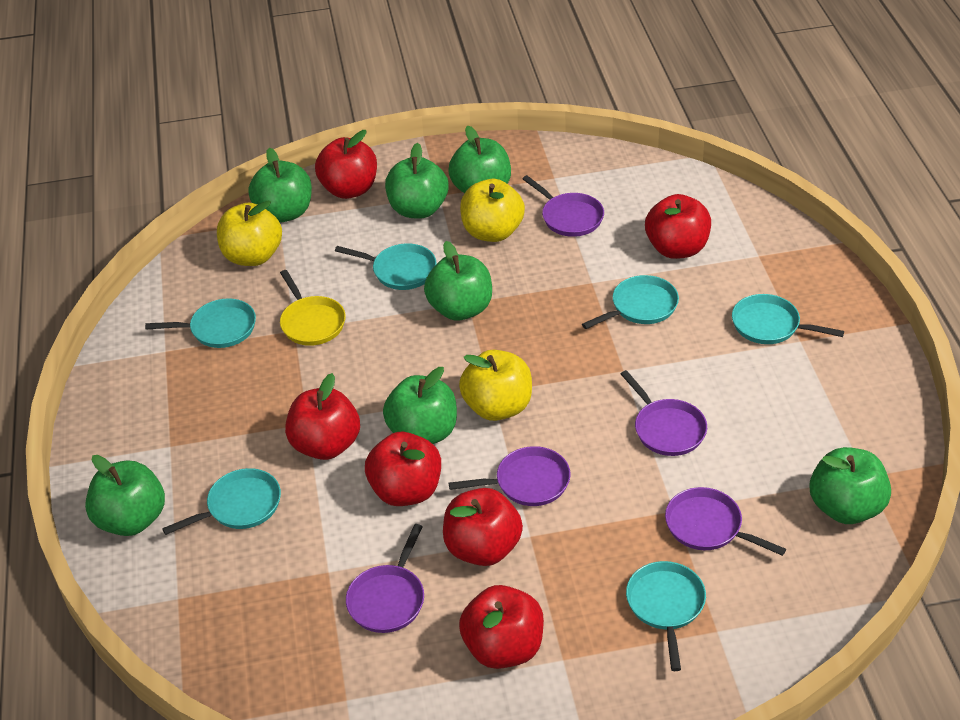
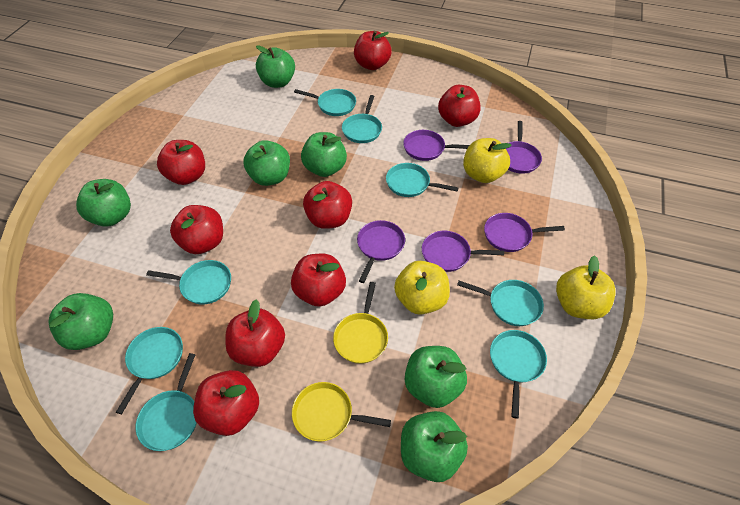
red apple: [285,373,360,460] [315,130,377,199] [365,432,441,506] [443,488,523,566] [459,585,544,669] [645,194,711,259] = 6 -> [157,140,205,185] [170,205,223,254] [193,370,259,436] [225,299,285,367] [291,253,346,307] [303,181,352,229] [354,31,392,70] [438,85,480,127] = 8
turquoise pan: [145,298,256,348] [162,468,281,535] [335,243,437,290] [582,275,679,329] [626,561,706,671] [732,294,844,344] = 6 -> [116,327,183,414] [136,353,197,451] [146,260,231,305] [294,89,356,116] [342,95,382,143] [386,163,459,197] [457,280,544,326] [490,330,547,419] = 8
yellow pan: [280,270,346,346] = 1 -> [292,382,391,442] [333,282,388,364] = 2

